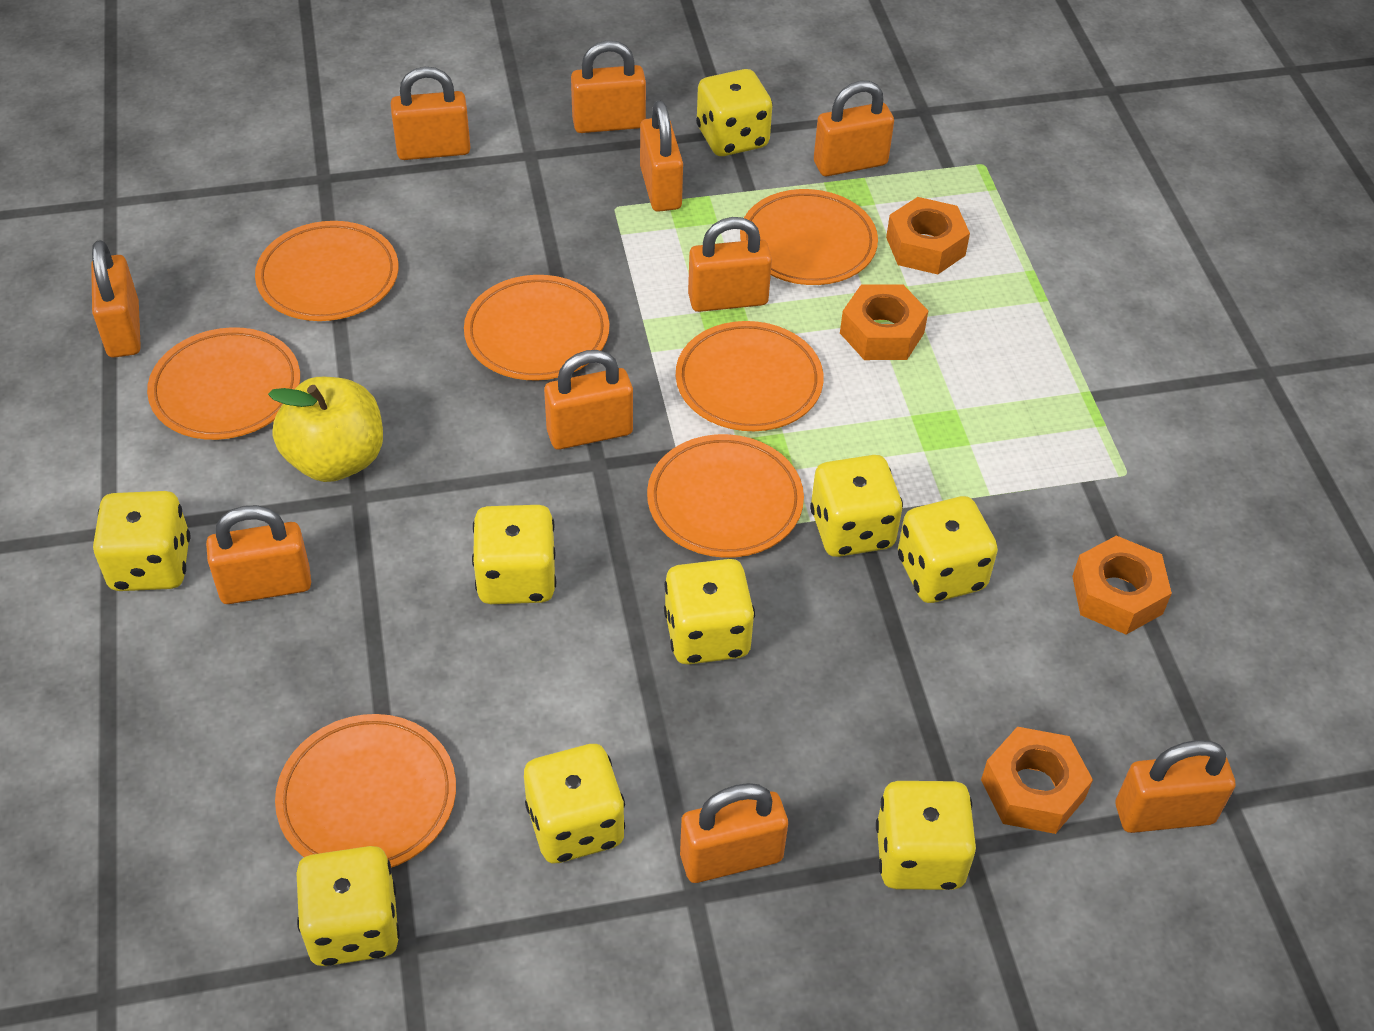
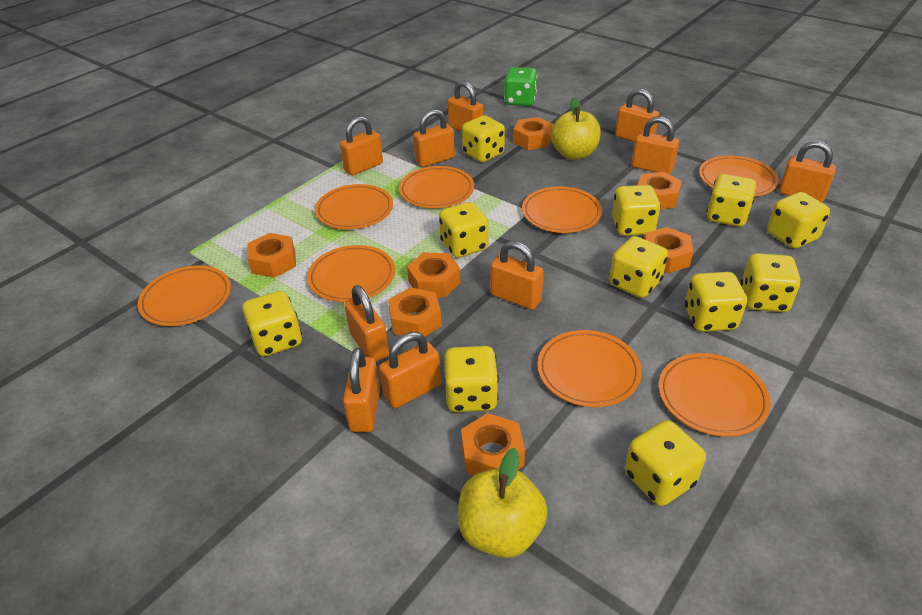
green dice: none = 0 -> [504,67,537,106] = 1
orange nut: [840,284,928,360] [886,197,970,274] [981,727,1093,834] [1072,536,1172,635] = 4 -> [247,233,296,278] [388,287,442,336] [407,253,461,298] [461,413,525,475] [513,117,553,150] [638,172,682,209] [644,227,693,273] = 7
orange plate: [147,327,300,440] [255,221,398,321] [275,714,456,868] [464,275,609,381] [647,434,804,558] [676,321,824,431] [740,189,878,285] = 7 -> [137,265,231,326] [307,245,395,302] [315,184,393,229] [399,166,474,208] [522,186,602,233] [537,330,642,407] [659,353,771,437] [699,155,779,197] = 8
yellow apple: [268,377,383,482] = 1 -> [458,448,548,558] [551,97,601,160] = 2
yellow dice: [93,491,190,591] [296,846,400,966] [472,505,557,604] [524,744,625,863] [664,559,755,665] [696,69,772,156] [810,455,903,557] [876,781,976,890] [898,496,998,603] = 9 -> [243,291,302,357] [439,202,488,258] [444,346,499,412] [462,115,505,162] [609,236,668,298] [612,185,661,236] [625,420,706,506] [685,272,747,332] [706,174,756,227] [740,253,801,312] [767,192,830,249] = 11

